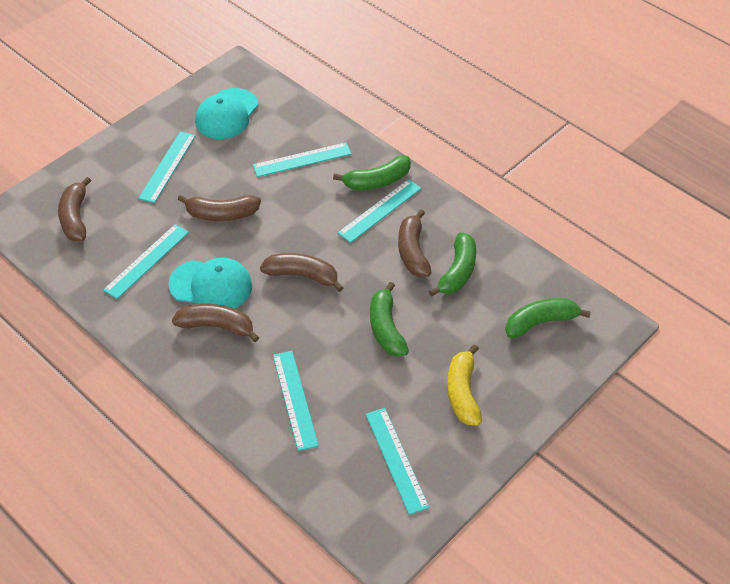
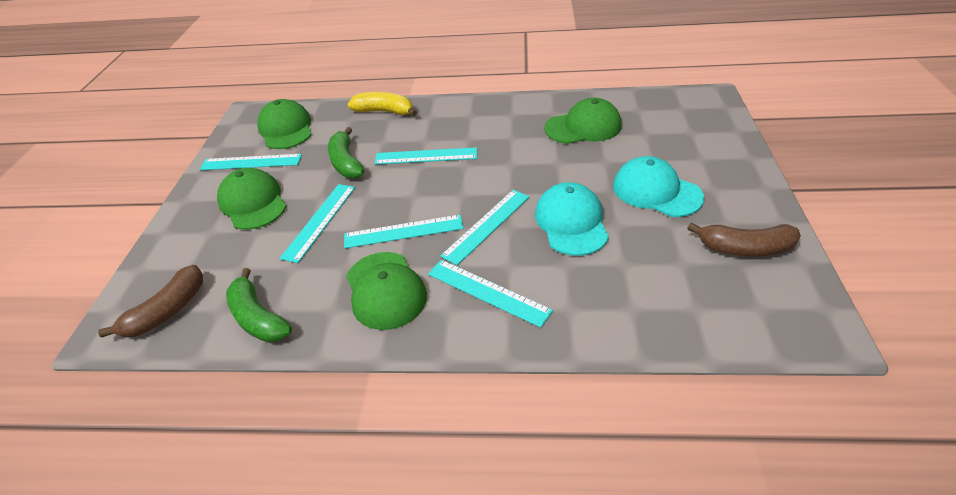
brown banana: [58,177,91,241] [172,304,259,342] [178,195,261,221] [260,253,344,292] [398,210,431,277] = 5 -> [98,265,203,338] [687,222,801,256] = 2
green banana: [333,155,411,190] [370,282,409,357] [429,232,476,296] [505,298,591,338] = 4 -> [226,268,292,342] [328,127,364,178] = 2
green cap: none = 0 -> [217,168,286,230] [257,99,312,149] [346,252,427,330] [544,98,621,144] = 4

